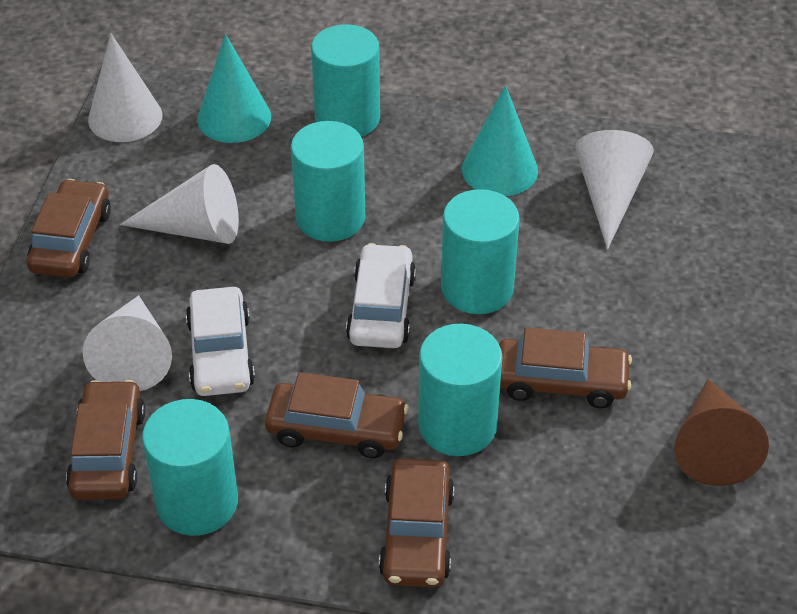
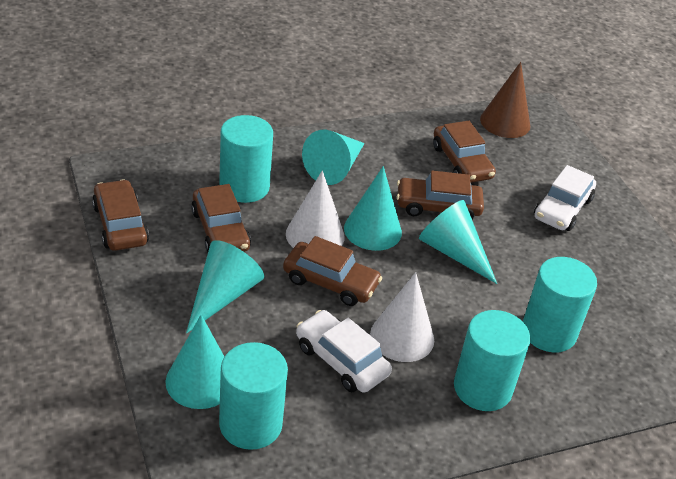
turquoise cone: [197,34,271,143] [462,85,538,196] = 2 -> [165,315,225,409] [186,240,264,333] [302,130,365,185] [344,166,402,251] [419,200,497,284] = 5
turquoise cylinder: [142,399,238,536] [291,121,365,242] [311,24,380,137] [418,324,503,456] [441,189,520,314] = 5 -> [219,115,273,203] [219,342,288,450] [454,310,530,411] [523,257,597,353] = 4
white cone: [82,295,172,391] [88,34,163,142] [120,164,239,244] [575,130,654,249] = 4 -> [286,170,345,248] [370,272,434,362] = 2

